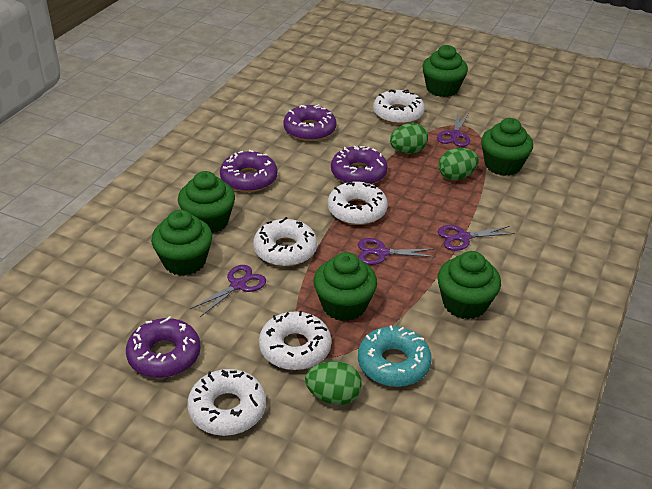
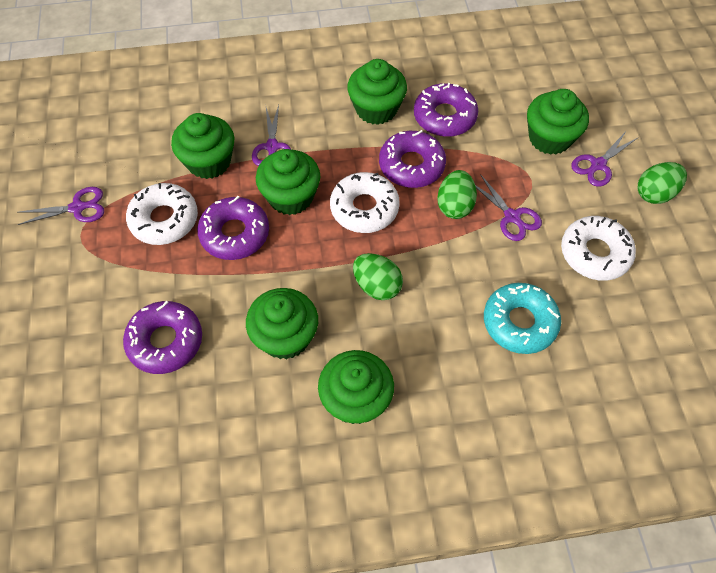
white donut: [187,369,266,436] [253,217,317,267] [259,311,332,370] [328,181,388,225] [373,89,425,124] = 5 -> [126,183,198,245] [330,172,400,233] [561,216,636,281] = 3

